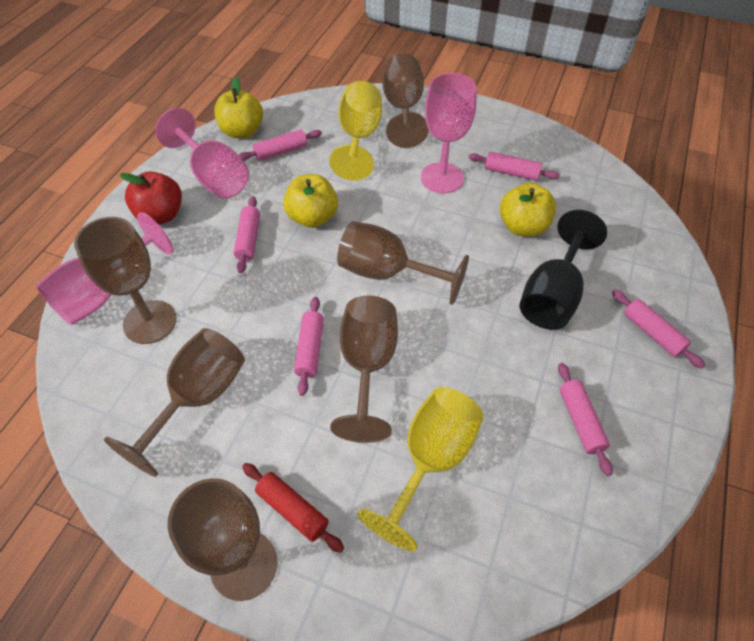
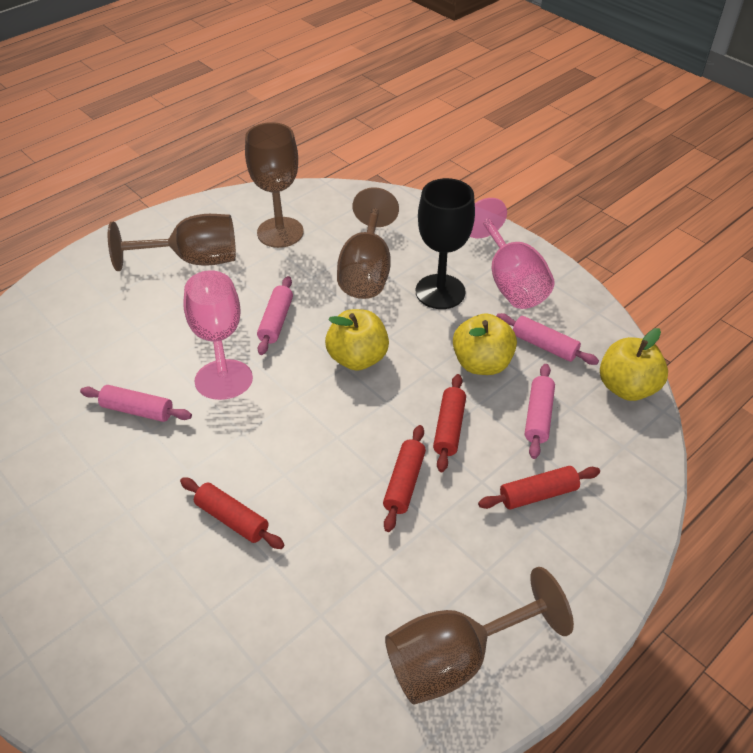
brown goblet: [74,217,177,344] [104,328,245,477] [168,478,277,601] [330,296,398,443] [337,221,469,305] [382,54,429,148] = 6 -> [108,214,236,271] [245,122,304,248] [337,187,399,299] [385,567,574,705] = 4
pink goblet: [36,212,173,325] [155,108,249,199] [421,73,476,193] = 3 -> [183,271,253,400] [470,198,555,309] = 2
pink rolling pin: [234,196,260,273] [239,129,322,161] [294,297,324,396] [468,152,560,181] [558,363,613,476] [612,290,705,369] = 6 -> [80,385,192,422] [257,276,293,355] [496,313,599,365] [525,364,555,459] = 4
red apple: [119,171,182,224] = 1 -> none = 0
red rolling pin: [242,463,344,553] = 1 -> [180,477,284,549] [383,425,426,532] [433,374,466,472] [478,466,600,509] = 4
yellow goblet: [329,81,382,181] [357,387,484,551] = 2 -> none = 0

